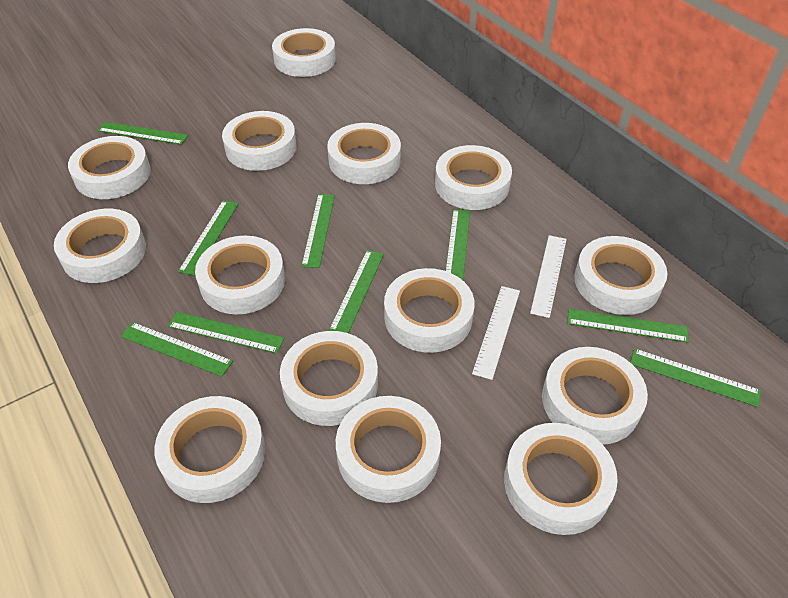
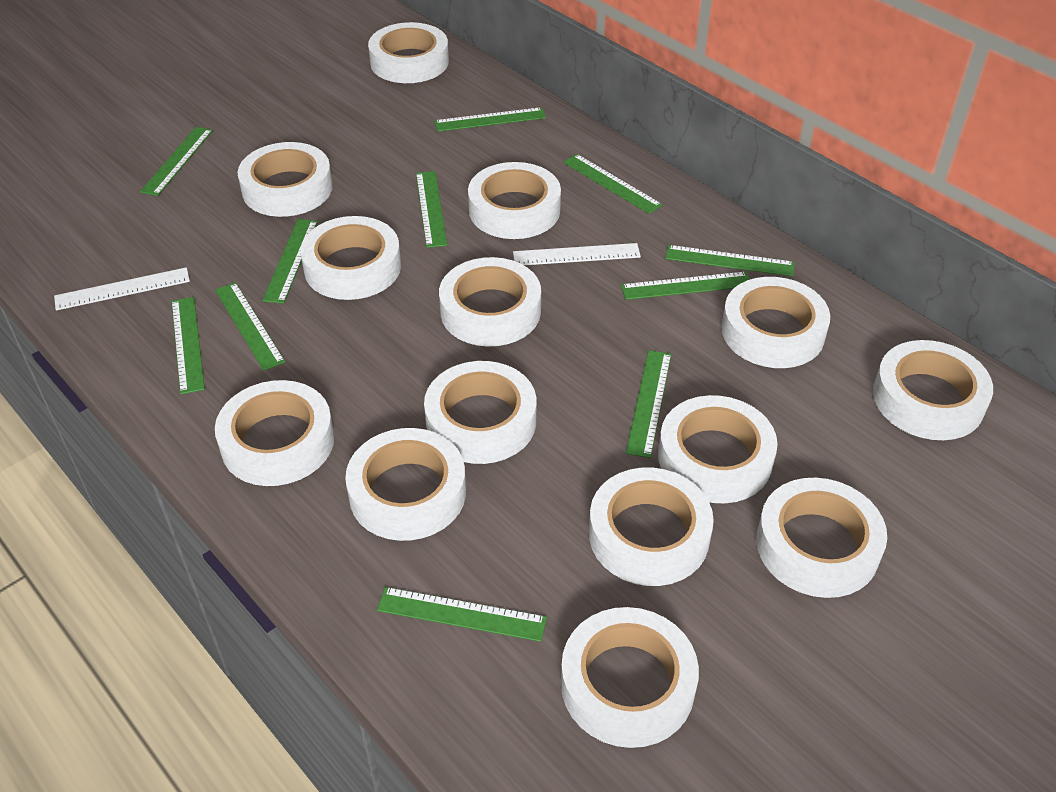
green ruler: [98,122,188,145] [121,322,233,377] [168,312,285,354] [178,200,239,276] [301,194,335,268] [329,250,384,333] [445,209,470,280] [567,309,689,343] [630,348,761,407] = 9 -> [140,127,213,196] [171,297,205,394] [215,282,285,371] [262,219,318,304] [377,587,547,642] [416,171,447,248] [434,107,546,132] [563,154,663,214] [621,272,750,300] [626,350,671,458] [665,245,795,276] = 11

